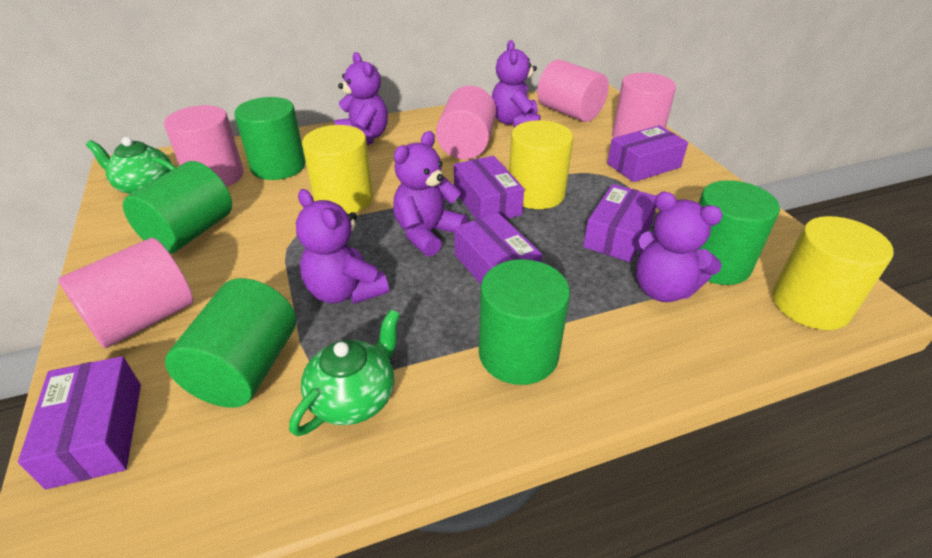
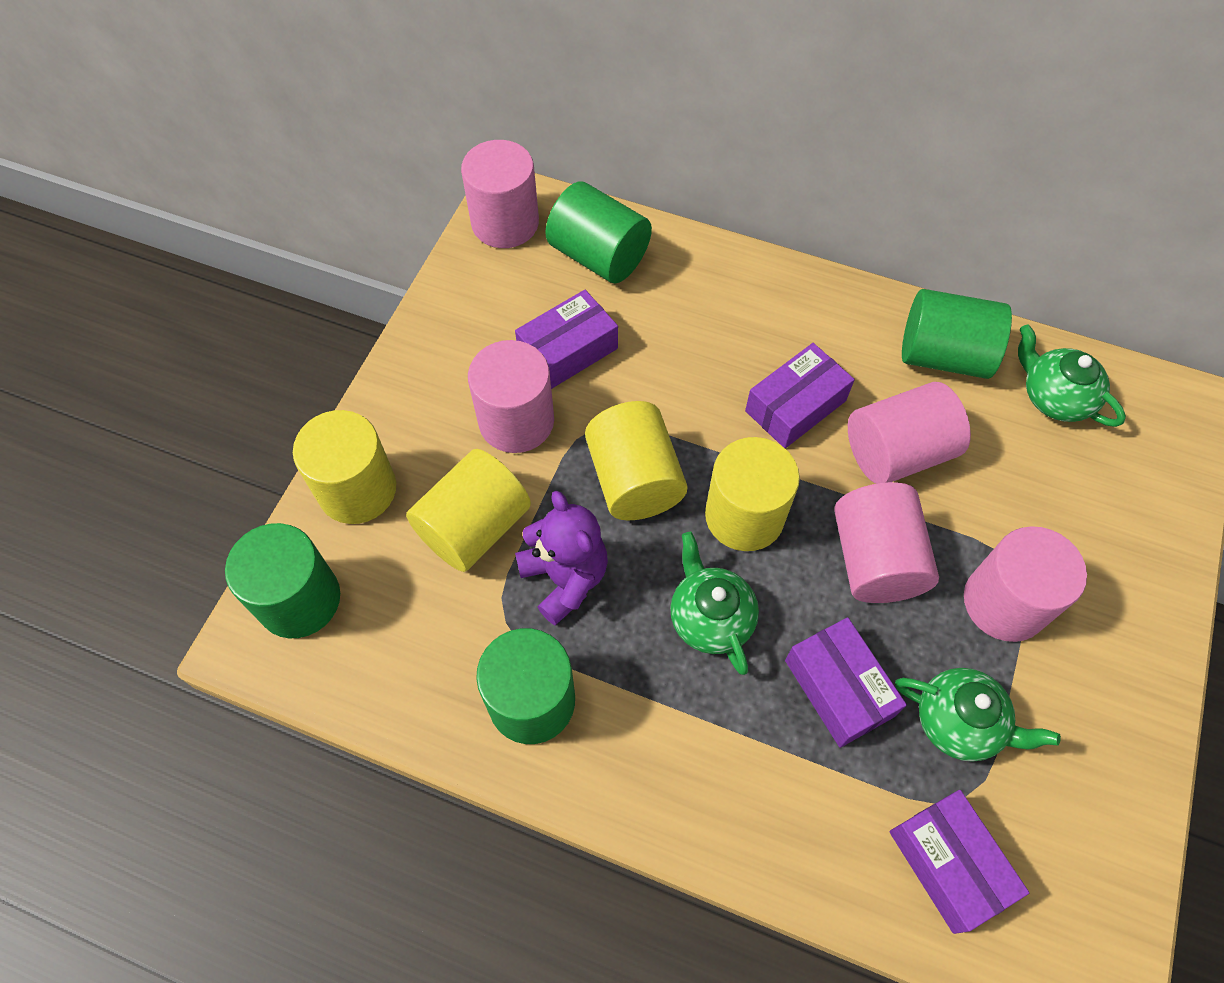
green cylinder: [123,161,232,254] [165,278,296,408] [234,97,306,180] [479,259,570,385] [696,180,780,285] = 5 -> [225,523,340,638] [476,628,575,744] [546,182,652,283] [902,289,1012,379] = 4
green teapot: [86,137,176,194] [289,309,400,436] = 2 -> [670,532,759,675] [895,668,1061,762] [1018,324,1126,427] = 3
purple box: [18,356,141,489] [454,156,524,219] [454,213,542,284] [583,184,656,262] [607,125,688,182] = 5 -> [515,290,618,389] [745,343,855,448] [785,617,907,748] [889,790,1029,934] = 4
purple teddy bear: [296,189,389,304] [334,52,388,145] [393,131,468,257] [492,40,540,128] [633,192,723,302] = 5 -> [515,491,608,625] = 1
yellow cylinder: [302,125,373,214] [509,120,573,209] [772,216,894,330] = 3 -> [293,410,396,524] [406,449,531,572] [585,401,688,520] [705,437,800,551] = 4

